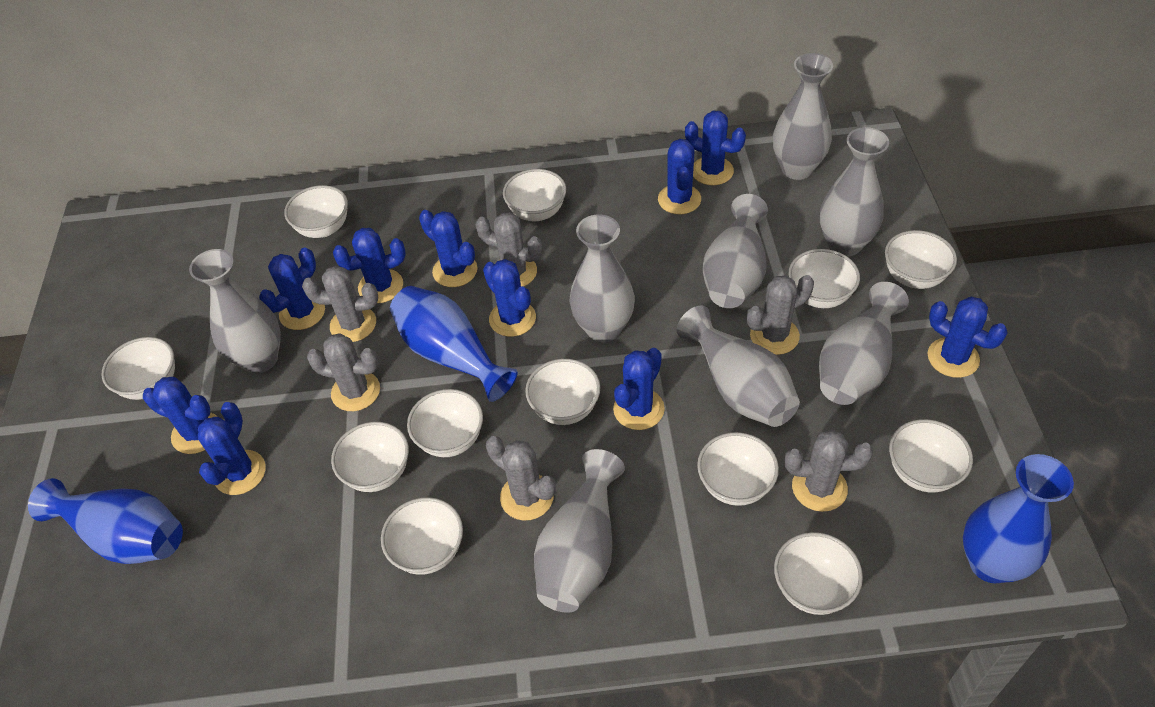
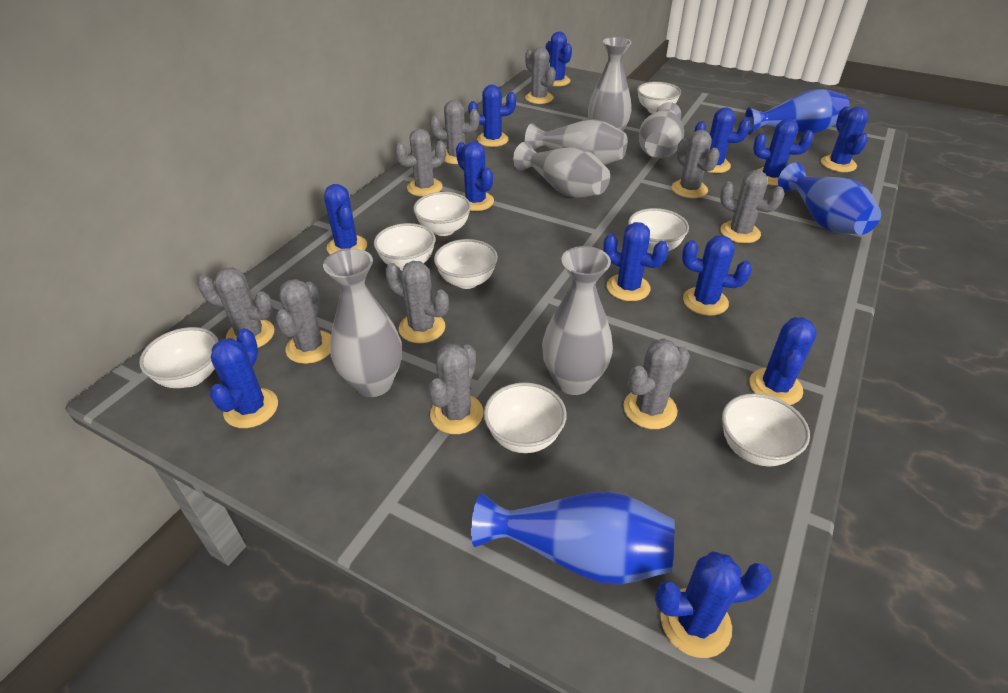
blue cactus: [143,377,217,454] [198,402,266,495] [259,248,325,330] [333,228,406,303] [419,210,478,287] [483,259,536,337] [613,348,665,430] [658,139,701,214] [685,111,746,185] [927,297,1007,378] = 10 -> [210,328,278,428] [324,184,367,255] [456,142,494,211] [468,84,516,147] [545,31,572,86] [603,222,669,301] [655,551,772,658] [682,235,752,316] [694,107,750,173] [750,317,817,405] [753,119,814,186] [821,106,868,172] = 12
grey cactus: [302,265,378,342] [307,333,380,411] [475,212,542,287] [486,436,556,520] [747,275,814,355] [785,430,873,512] = 6 -> [197,267,274,348] [275,279,331,364] [385,261,449,343] [395,128,446,197] [428,344,483,434] [430,100,479,164] [525,47,556,104] [623,339,690,429] [672,130,720,198] [720,170,785,243] = 10
grey vase: [189,249,281,374] [534,449,625,613] [570,215,635,342] [677,305,800,427] [702,194,768,308] [773,53,833,180] [819,282,909,405] [820,127,889,257] = 8 -> [323,248,402,397] [513,142,610,198] [525,119,627,165] [542,246,613,395] [588,37,632,131] [639,102,684,158] = 6
white bowl: [101,337,175,400] [284,185,348,238] [331,422,409,492] [381,497,463,575] [407,389,483,457] [503,169,566,221] [525,359,600,425] [697,432,779,506] [774,532,863,615] [789,249,860,308] [885,230,957,289] [889,419,973,492] = 12 -> [139,327,219,388] [374,223,435,270] [413,192,471,236] [434,239,498,289] [484,382,567,453] [628,208,689,254] [637,82,681,114] [722,393,810,466] = 8

